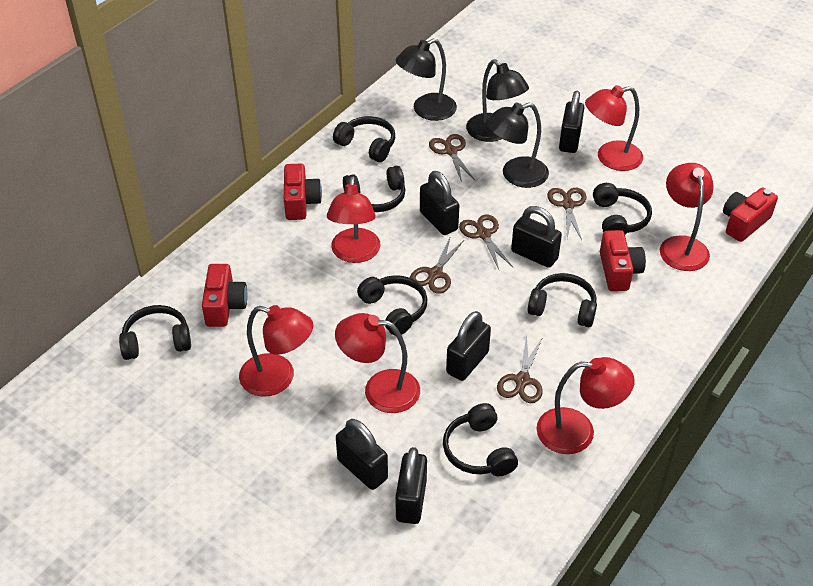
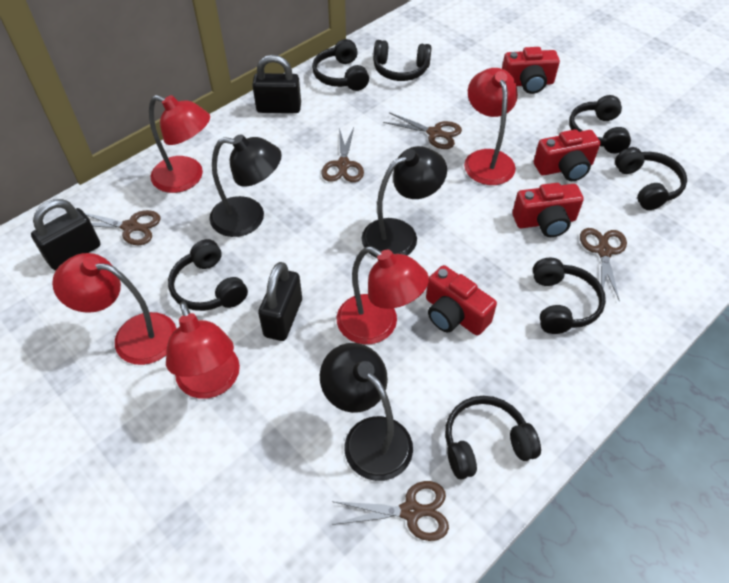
black padlock: [336,419,388,490] [395,447,427,524] [420,171,459,235] [446,311,491,381] [511,206,562,268] [559,91,585,153] = 6 -> [31,199,100,270] [252,55,301,113] [258,262,302,341] = 3
red lamp: [239,305,313,397] [327,176,381,263] [335,313,420,413] [536,357,635,454] [585,85,643,171] [660,163,714,271] = 6 -> [52,253,177,365] [149,95,210,193] [166,302,240,399] [337,246,429,344] [464,68,518,185] = 5

